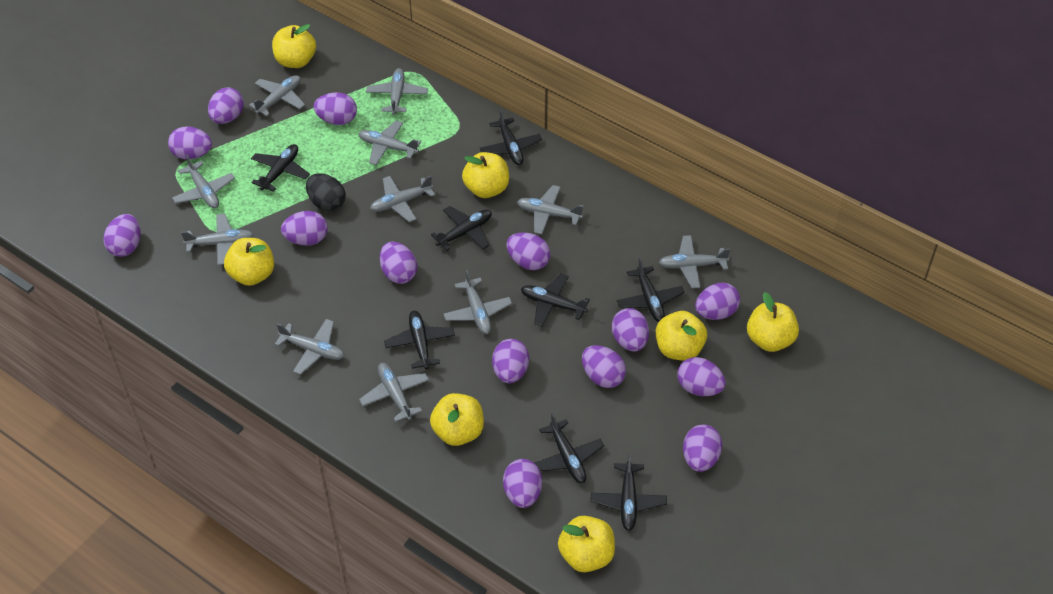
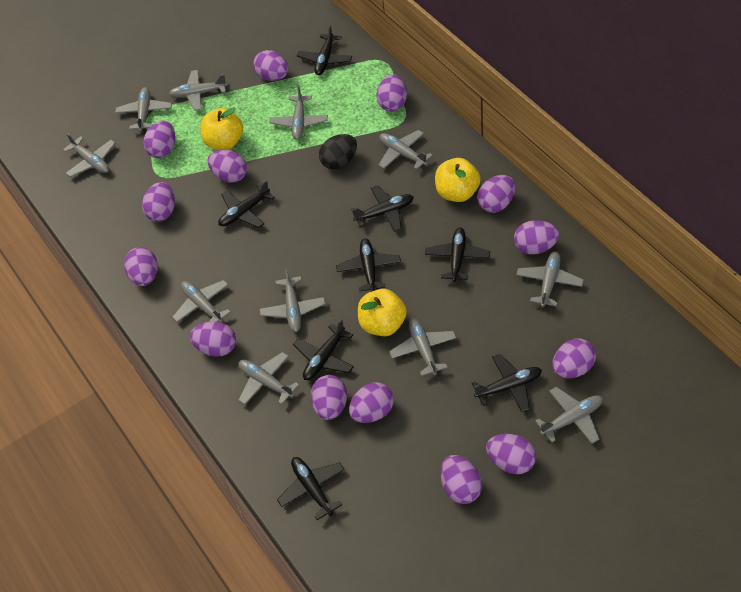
yellow apple: [224,238,274,286] [272,24,316,68] [430,393,484,446] [462,152,509,198] [558,516,615,572] [656,311,707,361] [747,292,799,352] = 7 -> [200,107,243,150] [358,289,407,336] [435,158,481,202] = 3

